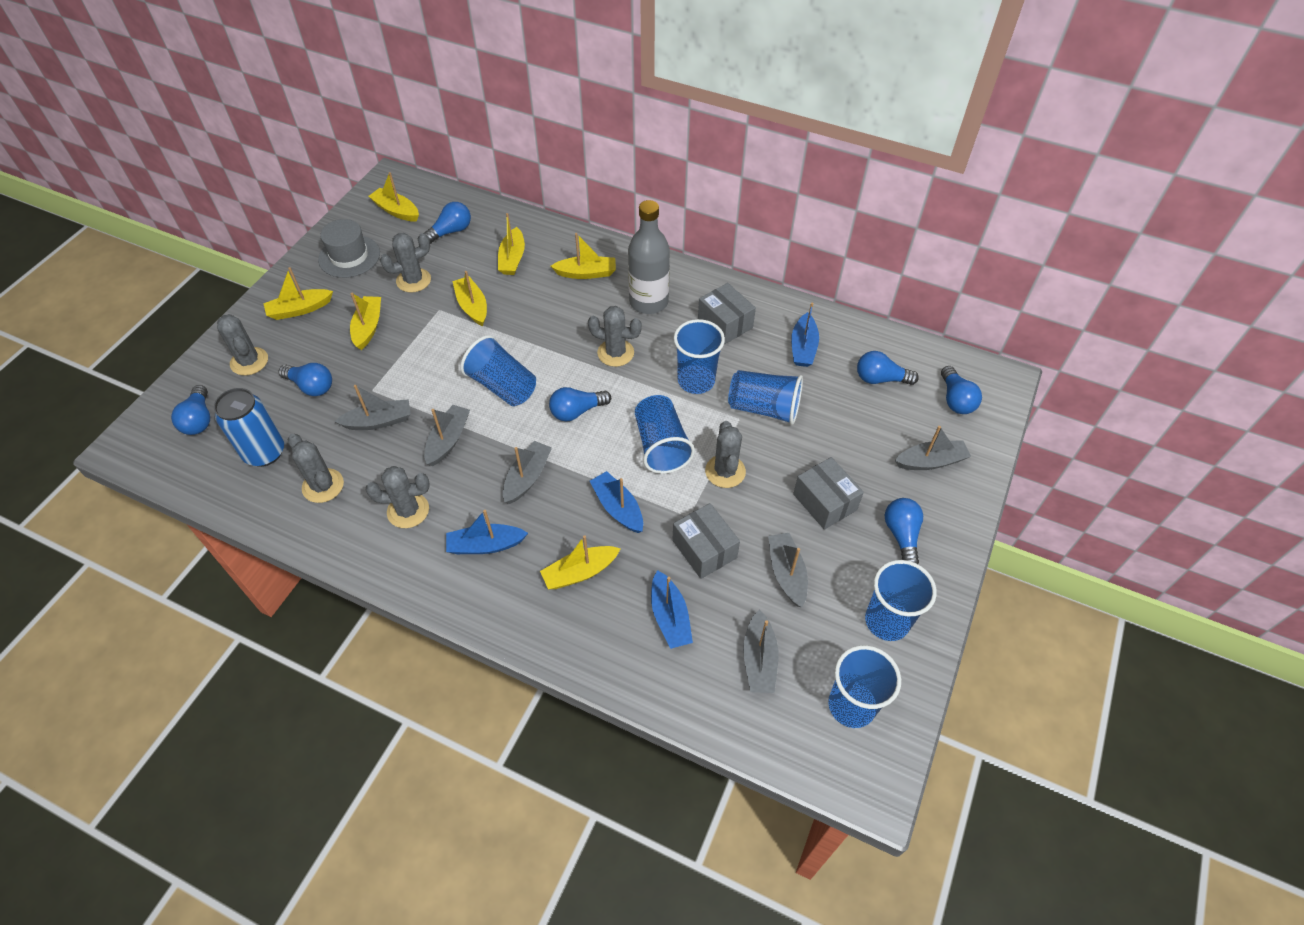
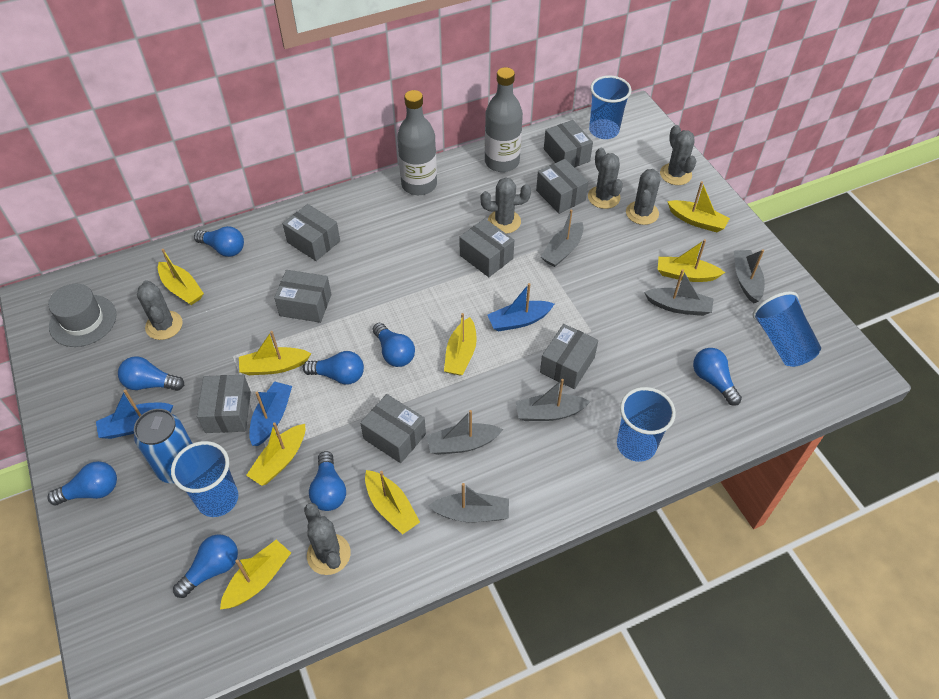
blue boat: [446,510,528,554] [590,471,643,533] [651,570,693,649] [791,302,819,367] = 4 -> [96,390,174,439] [249,381,292,446] [488,283,554,332] = 3
blue cup: [460,335,536,406] [635,395,695,474] [674,319,725,394] [728,370,803,425] [828,645,901,728] [865,560,937,641] = 6 -> [171,441,238,517] [589,75,632,139] [617,387,676,462] [752,291,821,367] = 4
blue light bulb: [171,385,210,435] [278,363,332,396] [424,202,471,244] [549,387,611,422] [857,351,919,385] [885,498,923,564] [941,366,982,414] = 7 -> [47,461,117,505] [118,356,184,391] [173,534,238,598] [194,226,244,257] [303,351,364,385] [309,451,346,511] [373,323,415,367] [693,348,742,406] = 8
grey bottle: [628,200,670,314] = 1 -> [397,90,437,195] [485,67,523,172] = 2
grey box: [672,503,740,579] [698,283,756,344] [793,457,864,530] = 3 -> [197,375,251,433] [274,270,331,323] [283,204,340,261] [360,394,426,463] [459,218,514,277] [536,159,589,214] [540,324,598,389] [544,120,593,167] = 8
yellow boat: [264,267,333,320] [350,293,381,350] [368,172,419,222] [452,271,487,326] [498,213,525,275] [540,535,621,589] [551,233,616,279] = 7 -> [158,249,204,305] [220,540,291,610] [239,331,311,375] [246,422,305,486] [365,470,420,535] [444,313,477,376] [658,239,725,282] [667,181,730,232] = 8

